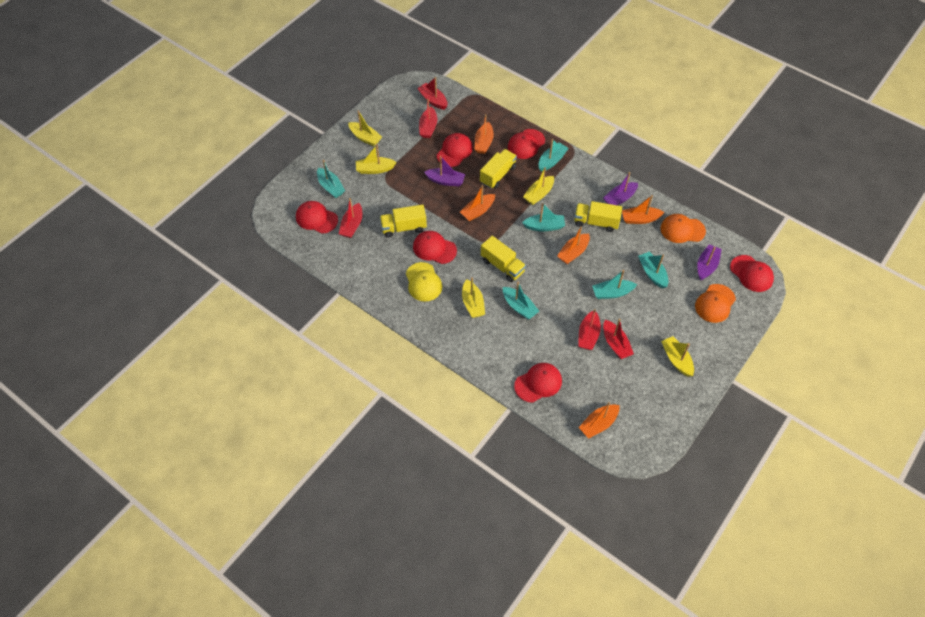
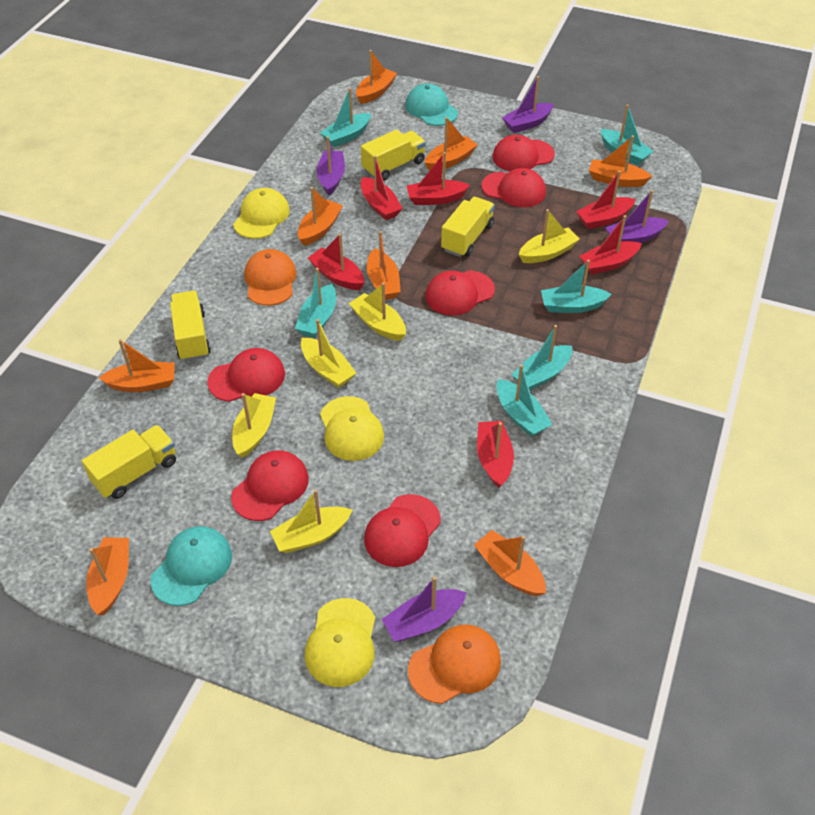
orange boat: [460,185,495,221] [475,114,494,154] [557,226,590,264] [578,402,619,438] [622,195,665,224] = 5 -> [86,537,129,615] [99,339,175,392] [298,187,343,246] [356,50,397,104] [367,231,401,300] [425,117,478,171] [474,530,546,596] [589,135,652,187] = 8
purple boat: [424,156,465,186] [603,172,638,205] [697,244,722,281] = 3 -> [317,136,345,195] [382,576,467,642] [502,76,554,133] [605,190,669,243] = 4
red boat: [339,198,362,238] [417,77,447,110] [419,99,437,138] [578,309,601,350] [603,319,634,359] = 5 -> [308,233,365,290] [361,155,403,220] [407,152,470,205] [477,421,514,488] [576,171,636,229] [579,215,642,274] = 6
turquoise cap: none = 0 -> [150,526,232,606] [405,84,458,126] = 2
yellow cap: [406,262,442,301] = 1 -> [233,188,290,239] [305,598,375,687] [320,396,384,461] = 3

